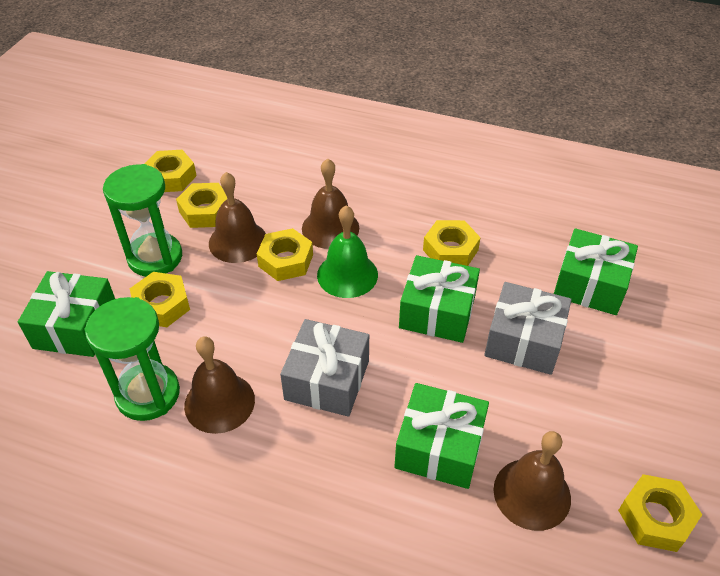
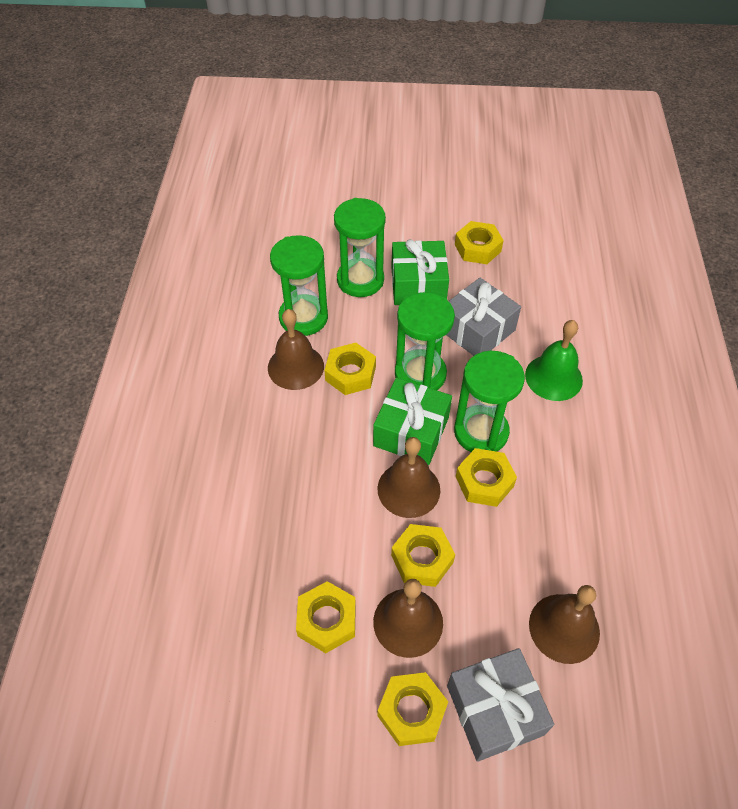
green gift: [18,271,115,357] [394,383,489,489] [399,255,480,343] [554,228,638,315] = 4 -> [373,378,452,465] [391,239,449,305] = 2
green hourglass: [84,297,180,421] [103,164,182,277] = 2 -> [270,235,328,336] [334,198,386,297] [395,292,455,390] [454,351,525,452] = 4

